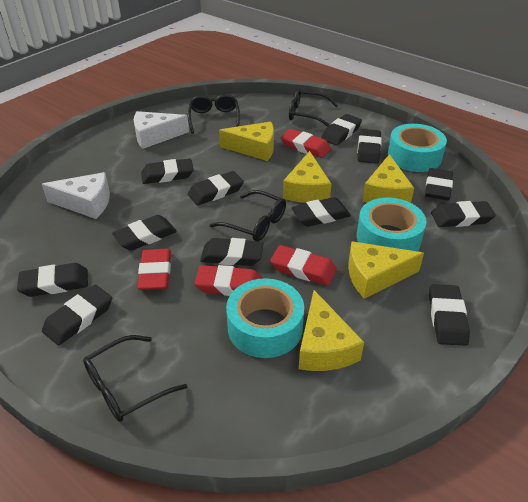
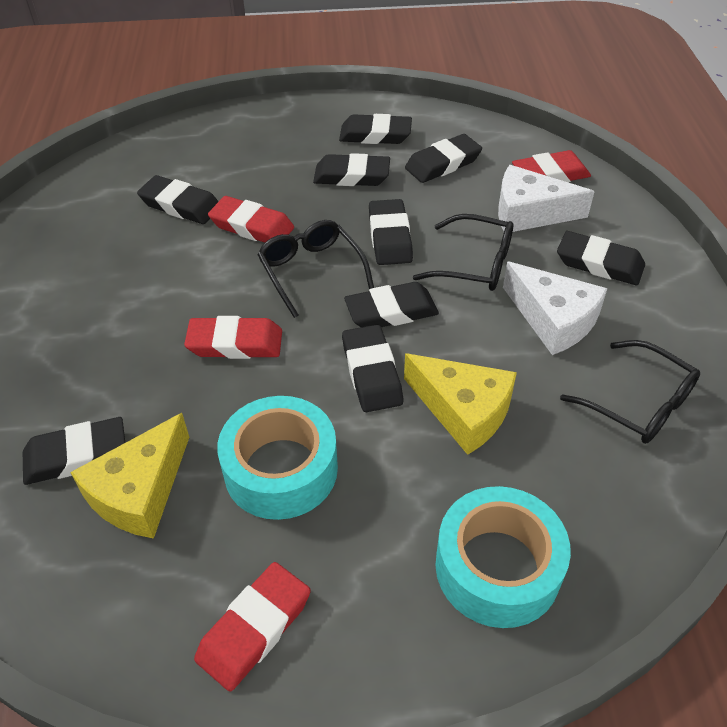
black eraser: [17,263,88,297] [42,285,112,346] [112,215,177,251] [141,158,194,184] [188,171,244,205] [200,238,264,266] [291,197,351,227] [321,114,362,146] [357,129,382,164] [425,168,453,200] [429,284,470,346] [431,201,496,227] = 12 -> [23,417,125,485] [137,175,219,224] [313,153,390,186] [339,114,412,144] [342,325,403,412] [344,282,439,327] [369,199,413,265] [405,134,482,183] [557,231,645,285] = 9
black glasses: [83,335,187,422] [188,94,240,133] [210,190,286,241] [289,88,338,127] = 4 -> [257,220,374,318] [413,214,513,291] [560,340,700,444] = 3
turquoise tape: [226,278,304,358] [357,198,426,251] [388,124,447,172] = 3 -> [217,396,338,520] [435,486,571,628] = 2
yellow cheese: [219,122,274,161] [283,151,332,203] [299,290,364,371] [348,241,424,299] [362,154,414,203] = 5 -> [70,413,189,539] [404,353,517,455] = 2

